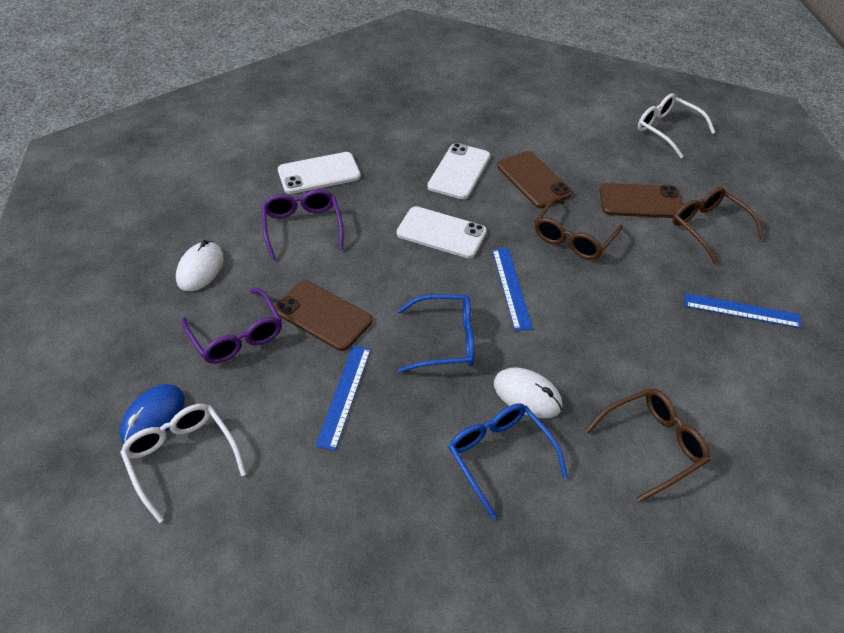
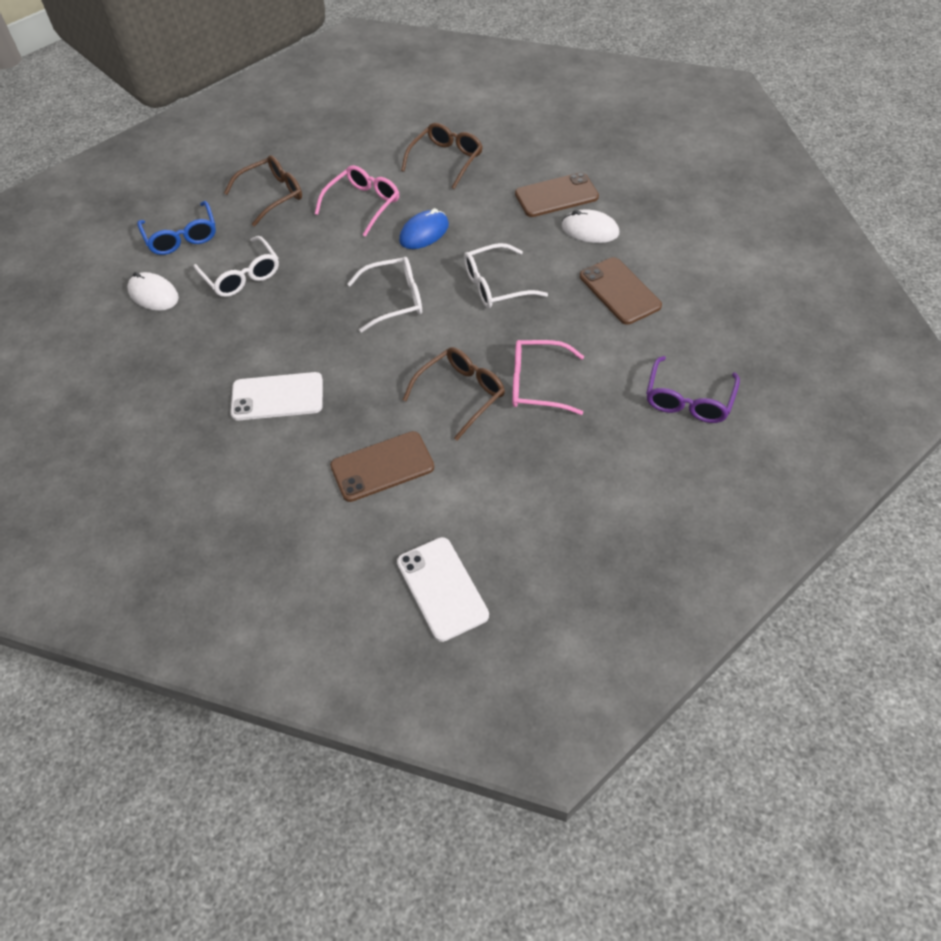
blue glasses: [398,294,474,372] [448,403,568,519] = 2 -> [137,201,216,255] = 1
blue ruler: [315,345,371,451] [492,248,533,331] [685,293,801,328] = 3 -> none = 0
pink glasses: none = 0 -> [315,165,399,237] [512,340,584,415] = 2
purple glasses: [182,289,282,364] [262,189,344,260] = 2 -> [646,356,740,423] = 1
white glasses: [120,404,246,523] [638,93,715,158] = 2 -> [193,236,279,297] [347,257,422,332] [464,243,548,308] = 3
white phone: [278,152,361,194] [396,206,487,258] [427,143,490,199] = 3 -> [230,372,323,421] [397,537,489,642] = 2

